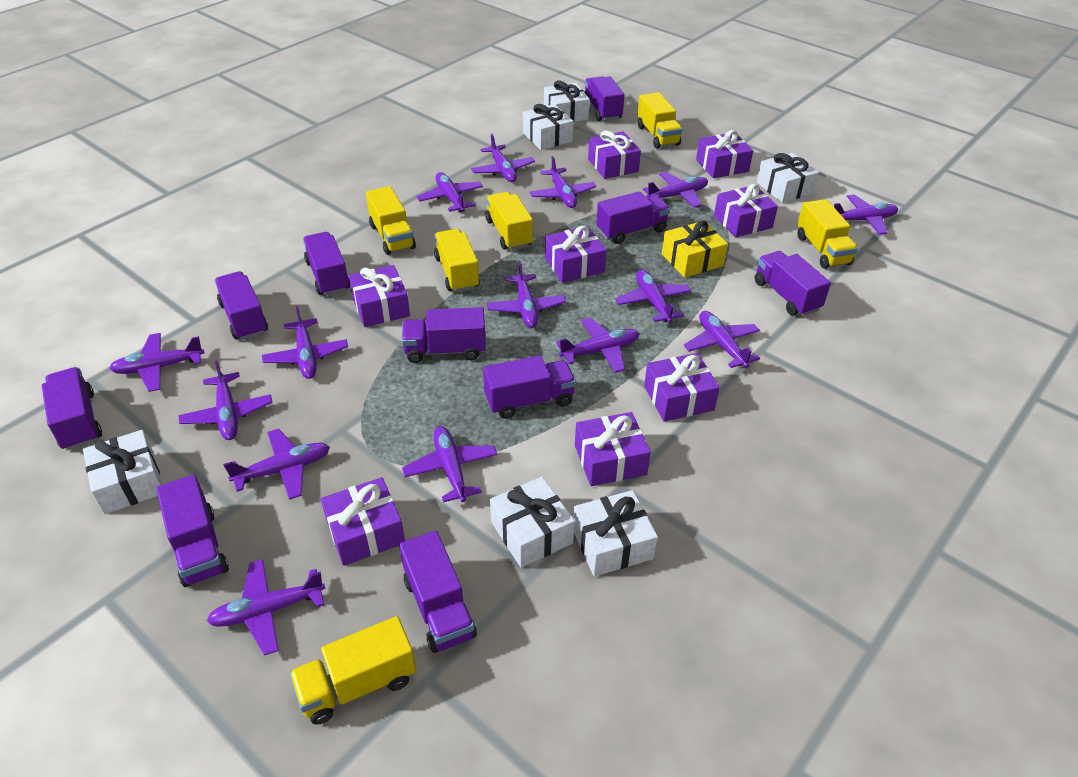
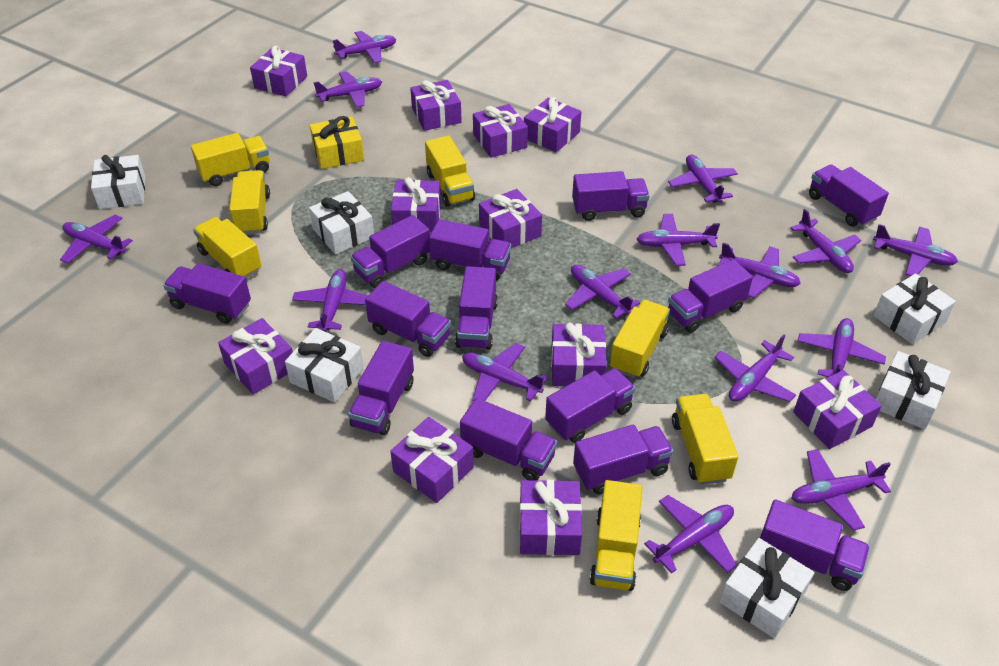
purple gift: [321,477,405,566] [349,265,410,327] [545,225,607,283] [575,412,651,486] [588,130,641,179] [644,353,720,422] [696,130,753,178] [714,184,778,237] = 8 -> [218,318,293,394] [250,46,307,97] [390,417,474,503] [391,177,441,232] [410,80,462,131] [473,104,528,158] [479,189,542,248] [520,480,582,555] [524,97,581,152] [551,323,607,386] [793,370,882,449] = 11
purple truck: [42,367,102,450] [156,475,229,587] [215,271,268,340] [303,232,350,296] [399,531,477,653] [402,307,486,363] [483,355,576,419] [584,76,624,121] [596,191,670,244] [755,251,831,316] = 10 -> [163,263,251,324] [348,341,414,435] [351,215,430,288] [365,281,451,357] [429,219,511,281] [455,266,498,350] [460,398,557,480] [545,368,635,443] [572,171,650,221] [573,425,673,495] [668,259,753,333] [760,499,870,591] [809,164,889,226] = 13
yellow truck: [289,616,416,725] [366,186,416,255] [434,229,480,292] [485,192,533,250] [637,92,682,149] [797,199,858,269] = 6 -> [191,133,270,186] [193,217,261,278] [229,170,270,234] [425,136,475,207] [590,480,642,591] [610,300,670,378] [672,394,738,485] = 7

